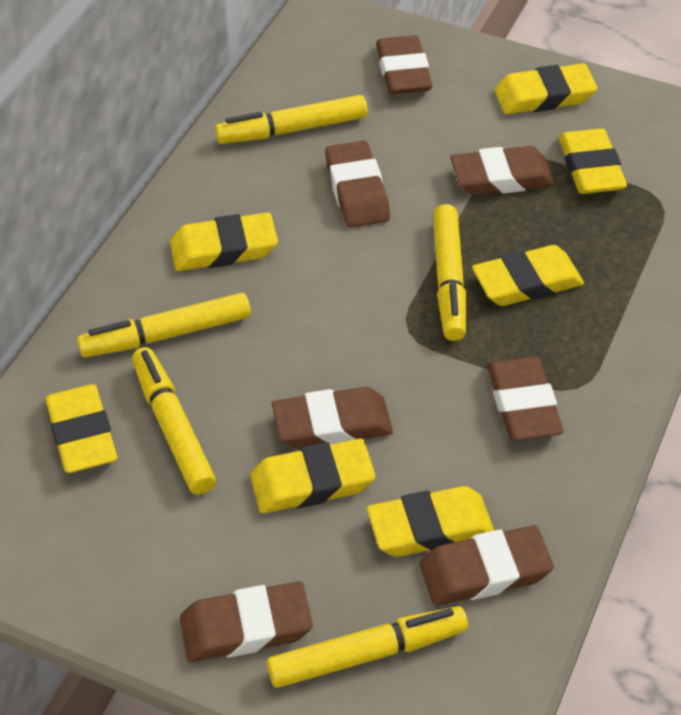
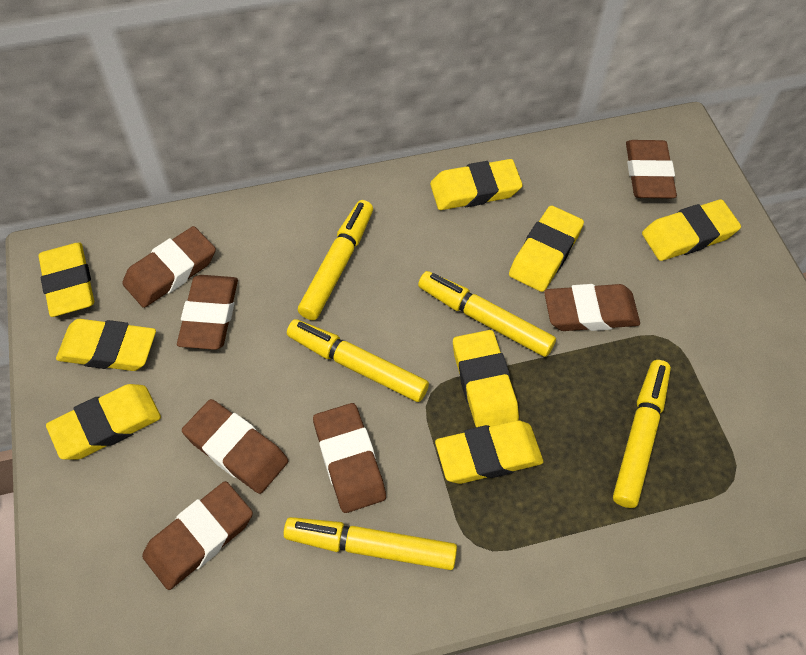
yellow eraser: [45,384,117,473] [170,212,278,271] [250,439,375,513] [367,486,494,557] [472,245,584,306] [494,63,597,114] [559,128,627,194] = 7 -> [39,243,94,317] [46,384,161,460] [56,319,156,371] [430,159,523,210] [435,420,543,484] [453,330,519,427] [509,206,584,292] [642,199,741,261] = 8

